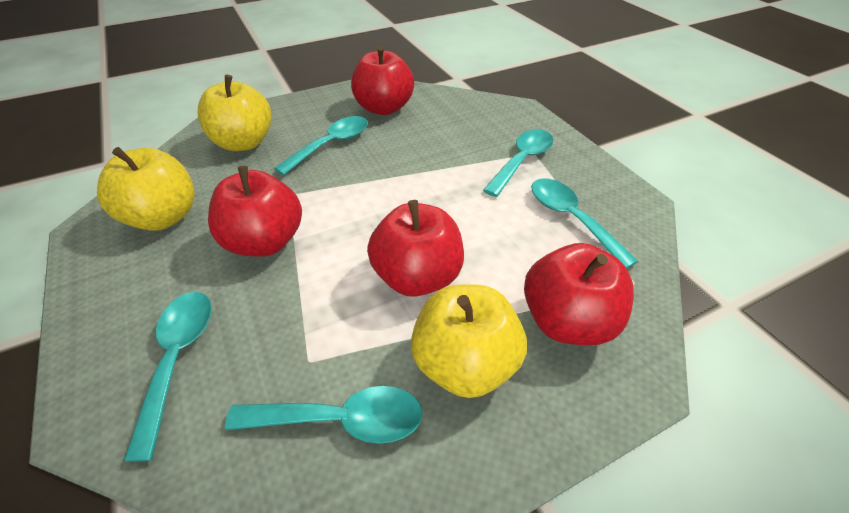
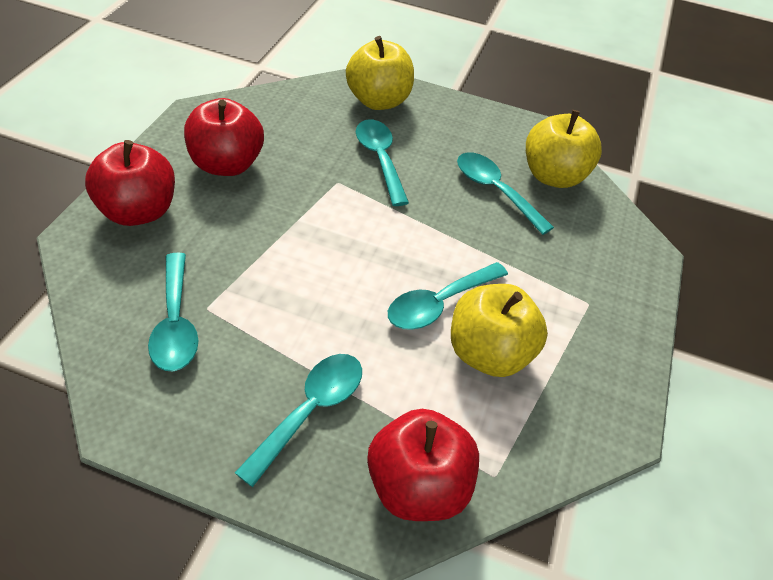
red apple: [208,166,302,257] [351,46,414,115] [367,200,464,297] [524,243,634,345] = 4 -> [85,140,175,226] [184,98,264,176] [367,409,479,521] = 3

